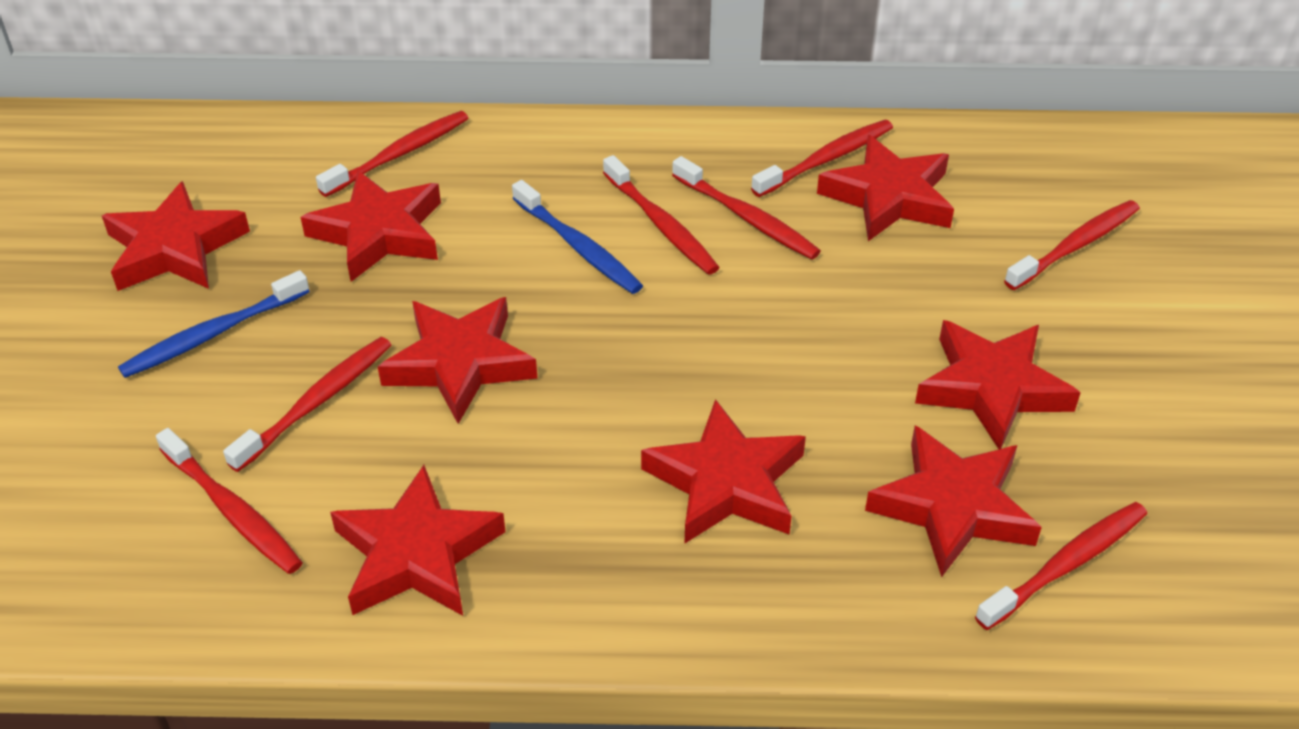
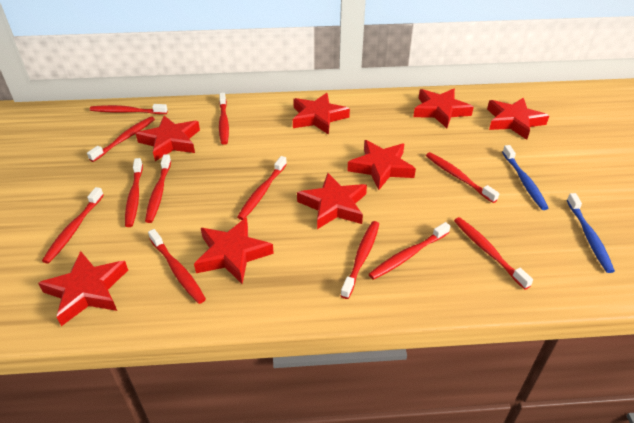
red toothbrush: [156,428,303,574] [223,337,391,472] [316,111,468,197] [603,155,720,275] [672,156,821,259] [751,120,893,197] [975,502,1147,630] [1004,200,1140,290] = 8 -> [42,187,104,264] [87,116,155,162] [90,104,168,114] [125,158,143,227] [145,154,171,223] [148,229,206,304] [219,93,229,145] [237,156,287,220] [341,221,379,299] [369,222,450,280] [426,152,499,203] [454,217,533,289] = 12

